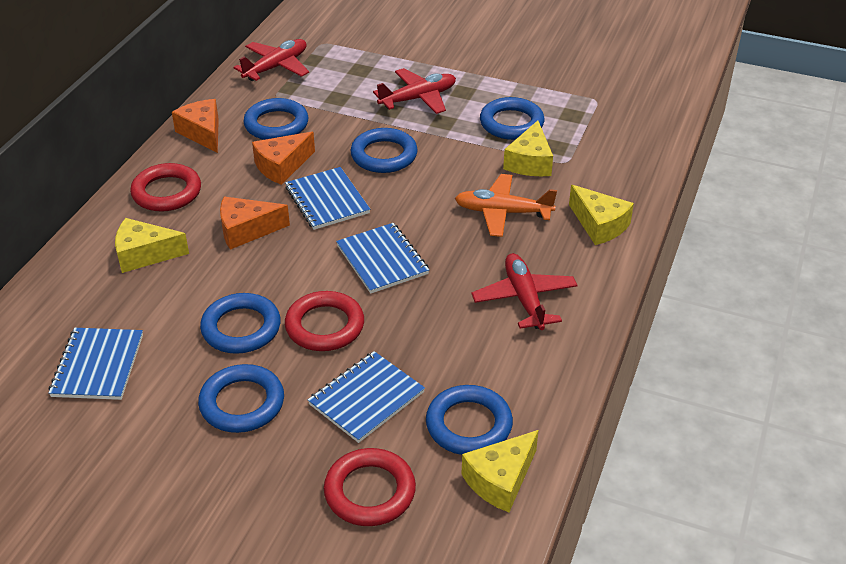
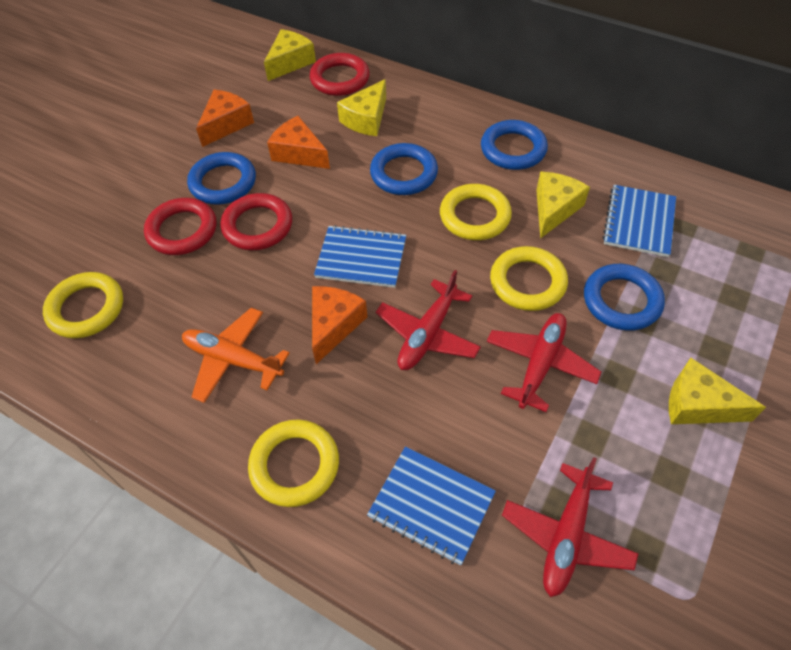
blue notebook: [49,328,143,400] [285,167,370,230] [308,351,425,443] [336,223,429,294] = 4 -> [314,225,406,288] [367,447,496,565] [602,185,676,257] = 3
blue ring: [198,364,284,433] [200,293,281,354] [243,98,308,140] [351,128,418,173] [426,385,513,455] [480,97,544,140] = 6 -> [187,152,256,205] [370,143,438,195] [481,120,548,170] [584,264,665,331] = 4
yellow ring: none = 0 -> [43,272,123,338] [248,419,339,507] [440,184,512,240] [490,246,568,311] = 4

